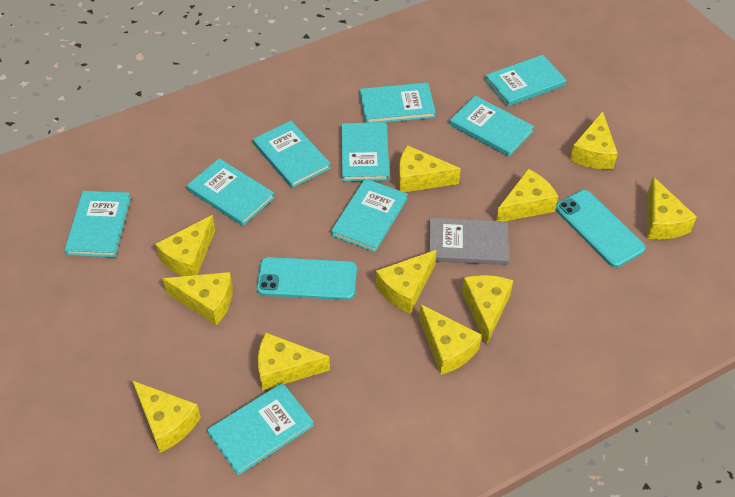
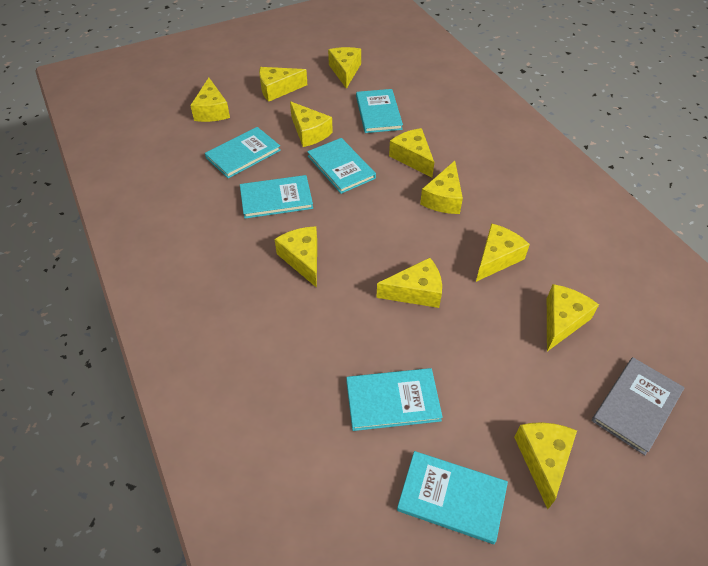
turquoise book: [64,191,131,257] [187,158,275,226] [207,383,314,475] [253,121,331,188] [331,179,408,252] [341,122,390,181] [360,82,436,123] [449,96,534,157] [485,55,566,107] = 9 -> [205,127,281,178] [240,175,313,219] [307,138,376,194] [346,368,443,431] [356,89,403,133] [397,451,508,544] = 6
turquoise phone: [256,257,357,300] [555,190,645,267] = 2 -> none = 0

